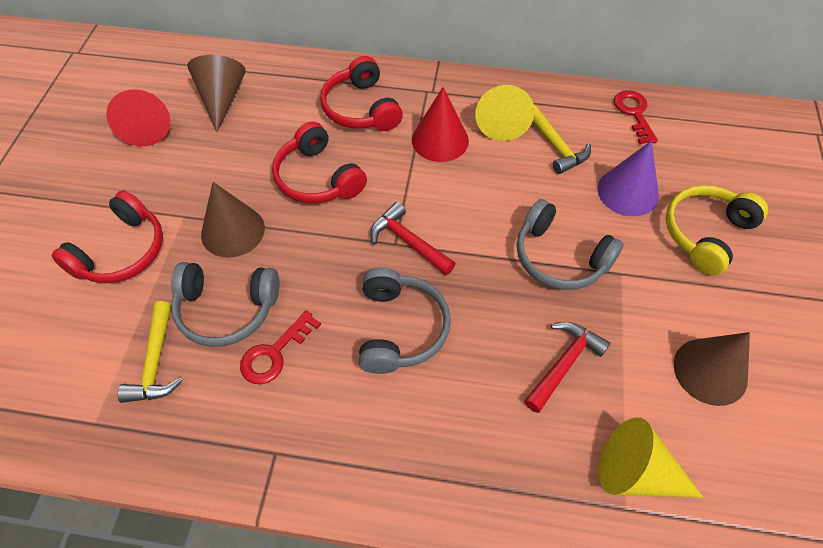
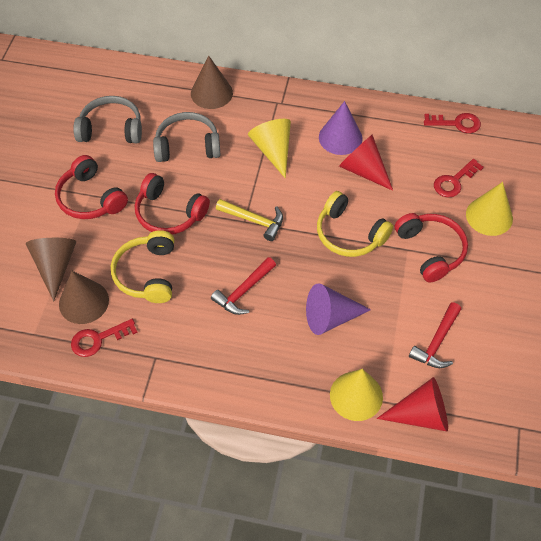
grey headphones: [171,262,279,347] [359,267,451,374] [517,199,623,290] = 3 -> [73,96,142,143] [153,112,221,162] = 2
purple cone: [597,141,659,216] = 1 -> [306,283,371,335] [319,101,363,155] = 2
red key: [240,310,321,384] [614,90,658,144] = 2 -> [71,319,138,357] [424,113,481,133] [434,159,484,197] = 3
yellow cone: [475,85,535,141] [598,417,703,498] = 2 -> [248,119,291,179] [330,369,383,421] [466,182,513,236] = 3
yellow hammer: [117,301,183,403] [532,105,591,174] = 2 -> [216,199,283,241] = 1
yellow headphones: [666,185,768,275] = 1 -> [111,230,174,303] [317,191,393,257] = 2

